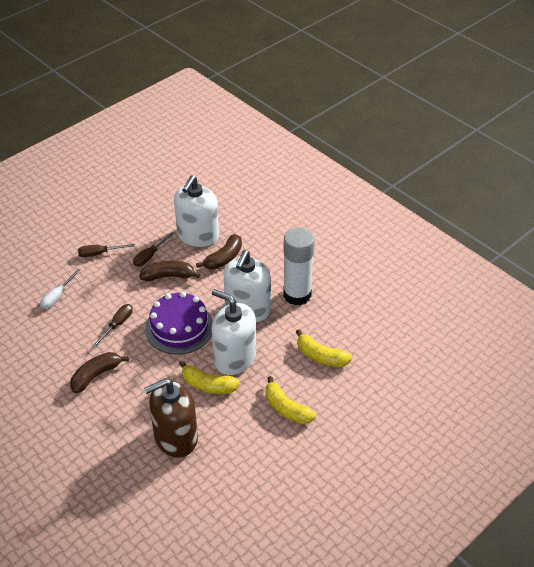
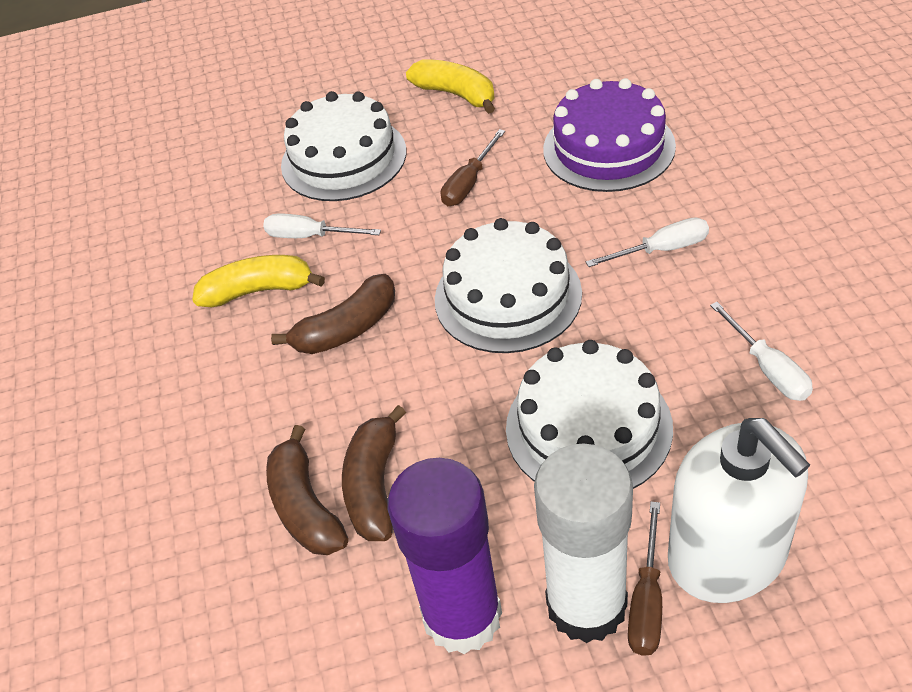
brown screwdriver: [78,244,135,257] [93,304,133,347] [133,232,175,267] = 3 -> [441,129,505,206] [628,502,662,656] = 2
brown soap dispenser: [144,378,198,458] = 1 -> none = 0
purple glue stick: none = 0 -> [388,458,502,654] = 1
white cake: none = 0 -> [281,91,406,201] [435,218,582,353] [506,340,673,489] = 3
white screwdriver: [40,269,81,309] = 1 -> [263,213,381,238] [586,217,709,267] [710,302,813,401] = 3
white soap dispenser: [174,175,219,247] [212,289,256,375] [224,250,271,322] = 3 -> [668,418,810,603] = 1
yellow banana: [179,360,240,394] [265,376,316,424] [296,329,352,367] = 3 -> [192,255,325,307] [406,59,495,114] = 2

